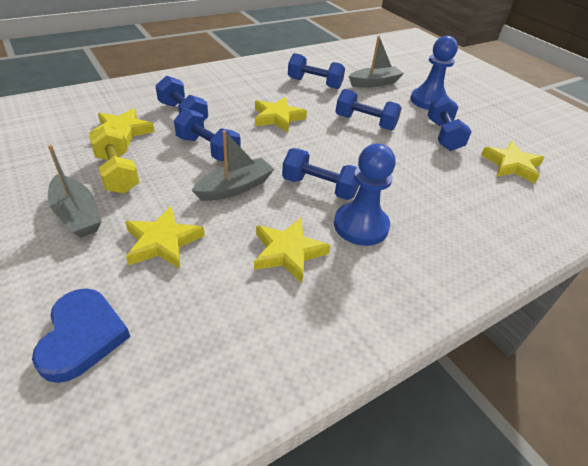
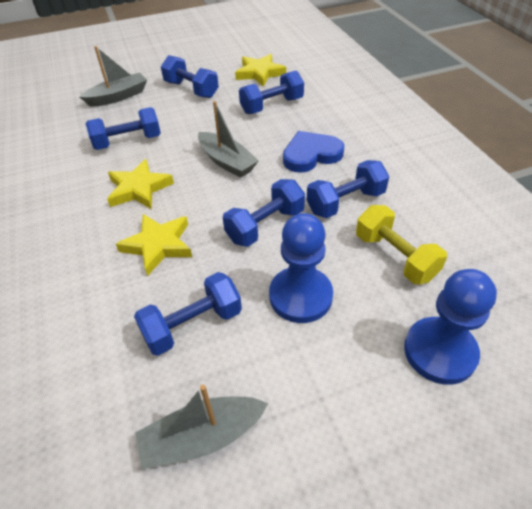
yellow star: [89,108,155,148] [125,206,205,269] [254,218,331,283] [255,97,307,132] [481,141,545,183] = 5 -> [107,159,174,209] [116,214,192,276] [235,54,286,87] = 3

